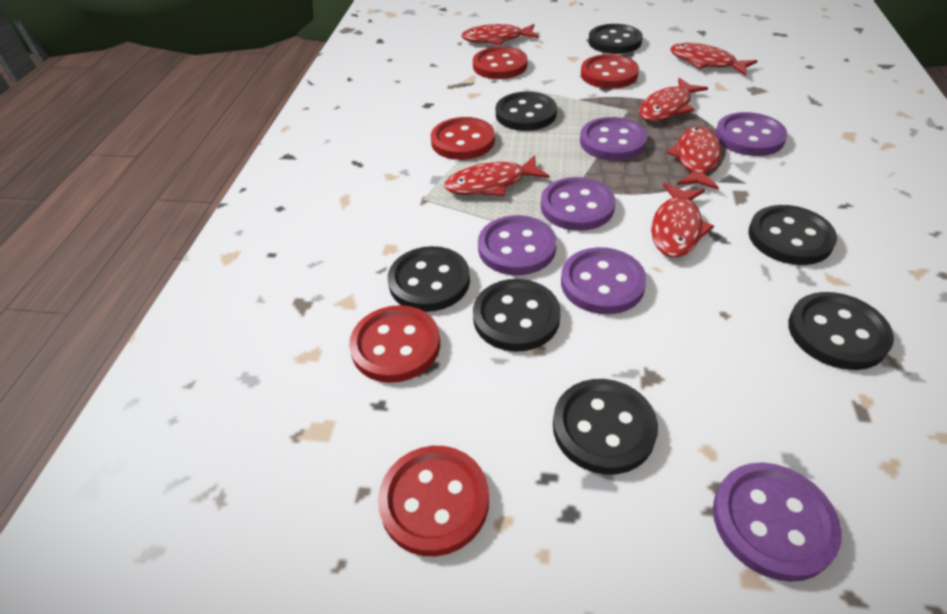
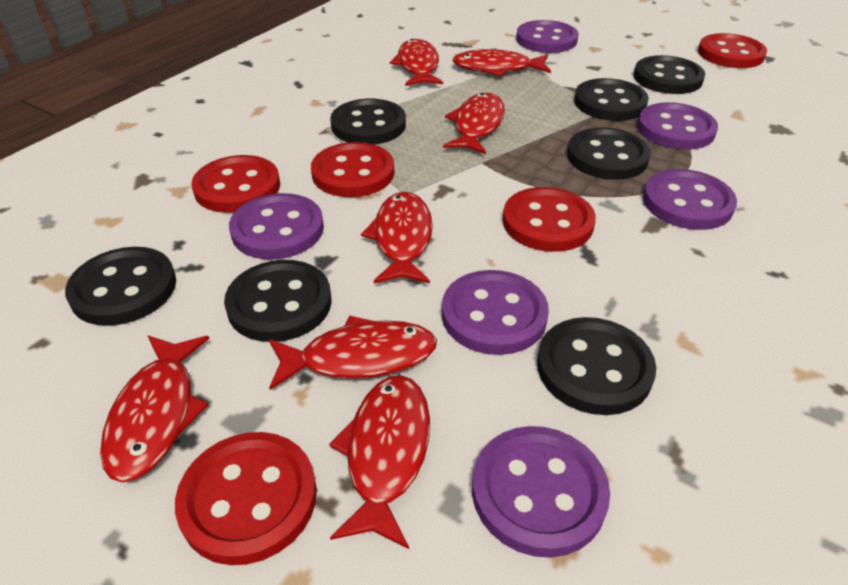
red fish: [444,155,549,196] [461,24,539,45] [639,78,708,121] [651,183,714,257] [667,126,722,190] [670,43,757,76] = 6 -> [100,335,209,482] [269,315,437,390] [329,375,430,549] [361,192,433,284] [390,39,443,86] [443,93,505,154] [452,49,551,76] = 7

